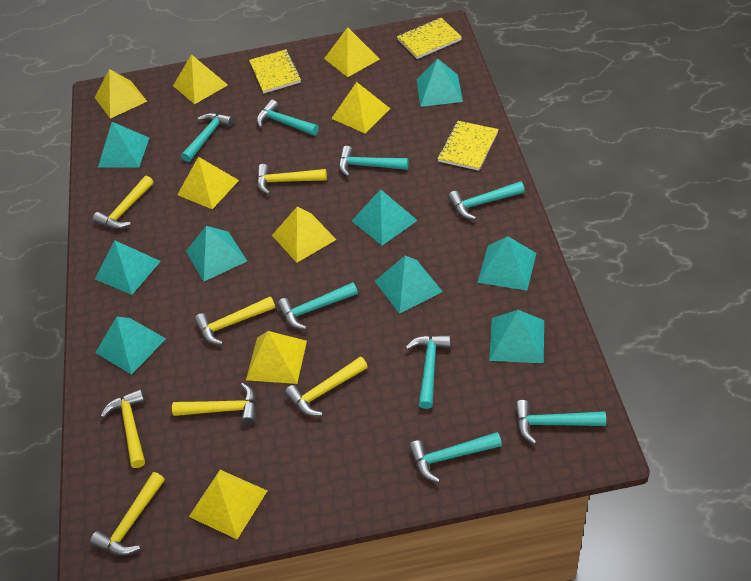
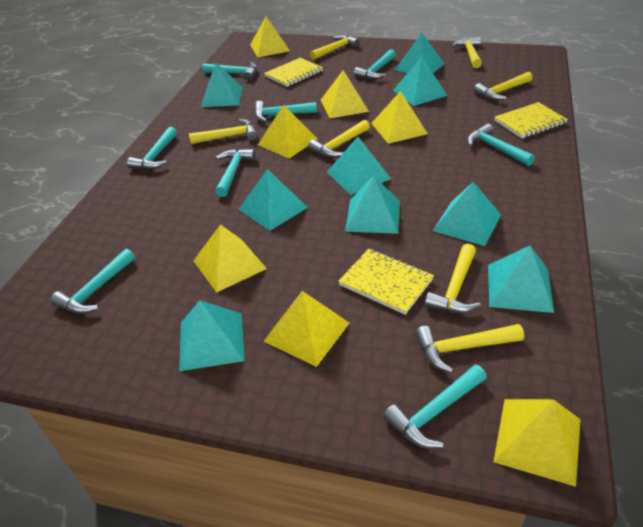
yellow pyramid: [95,69,147,119] [173,54,228,104] [177,157,239,209] [189,470,267,539] [246,331,307,384] [272,207,337,263] [324,27,380,77] [331,82,390,133] = 8 -> [193,224,267,293] [250,17,290,57] [258,105,318,158] [263,291,349,367] [321,70,369,118] [371,91,428,144] [493,399,581,487] = 7

